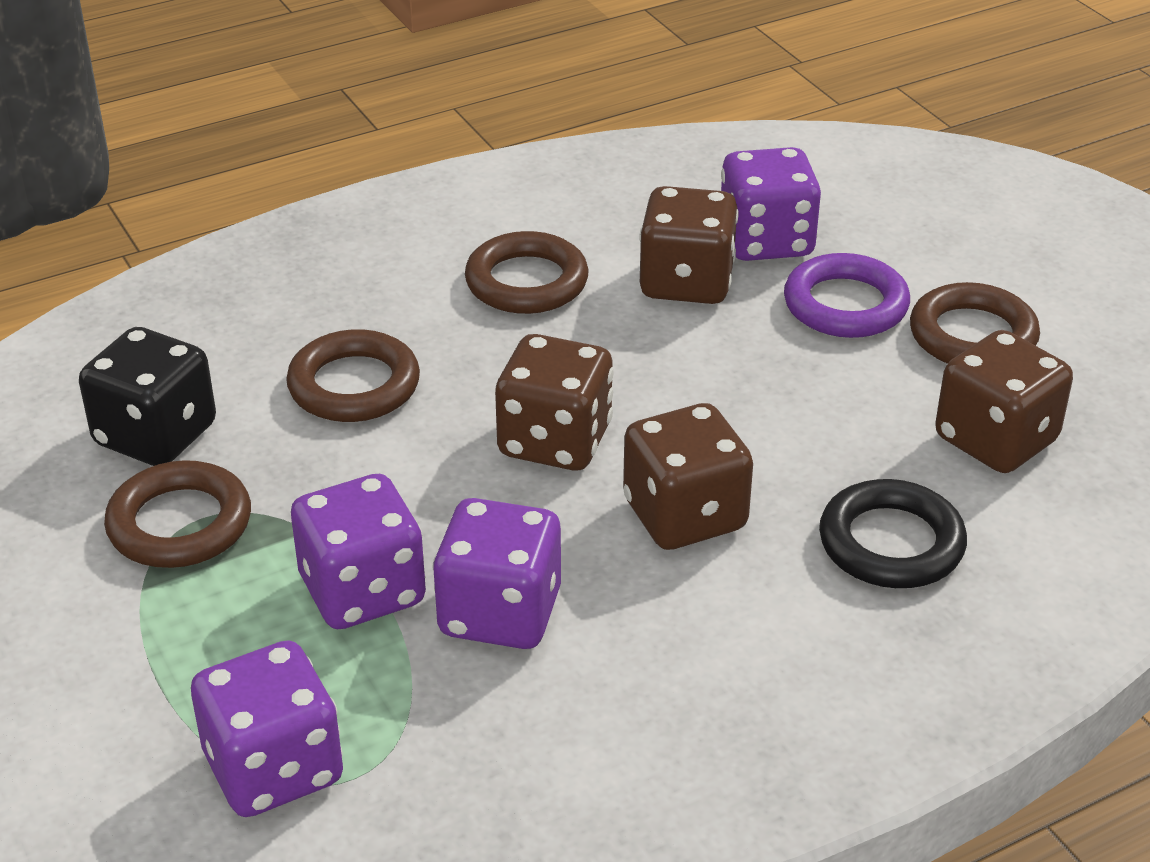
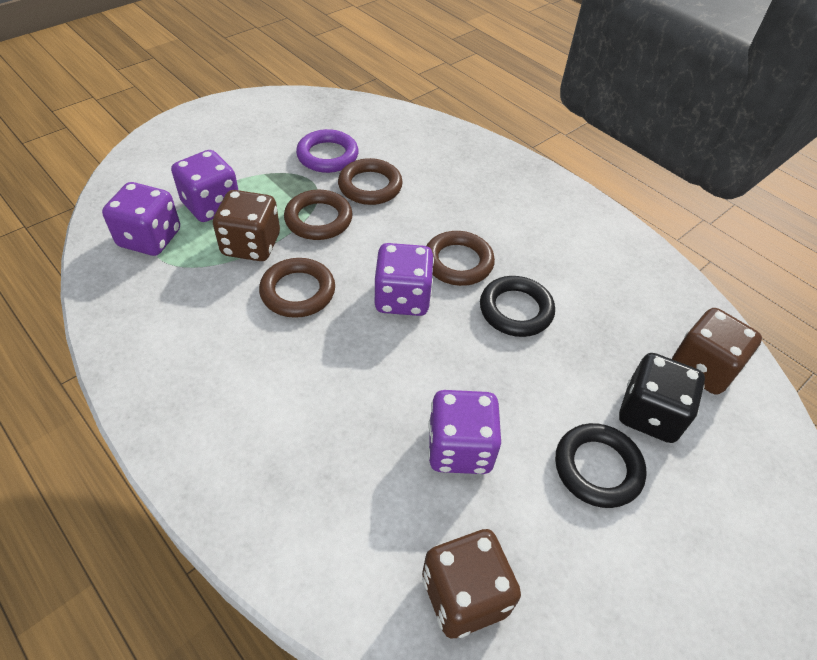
black ring: [819,479,967,588] = 1 -> [480,276,555,337] [555,423,646,508] = 2
brown dice: [495,334,614,470] [623,403,753,550] [639,186,738,304] [935,330,1073,473] = 4 -> [213,190,280,261] [422,529,521,639] [672,308,762,395] = 3

